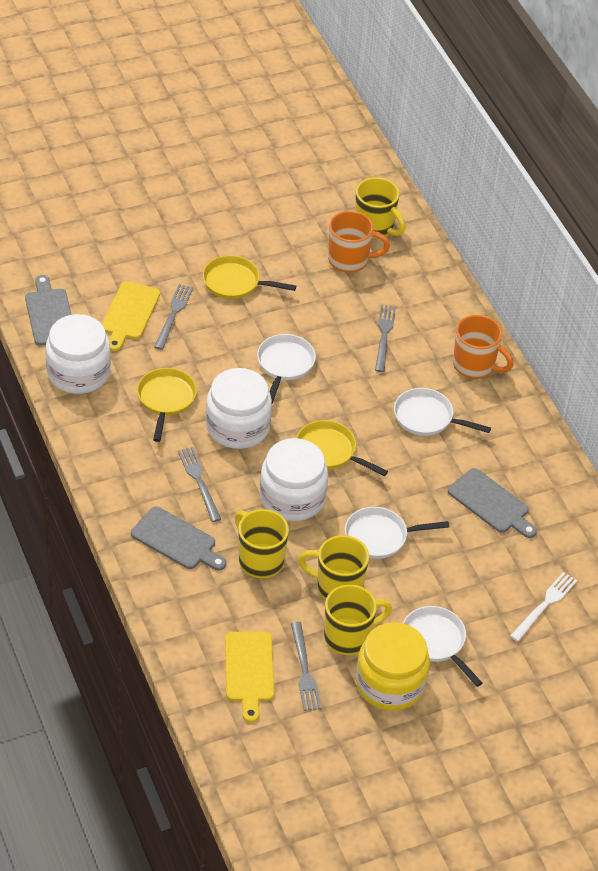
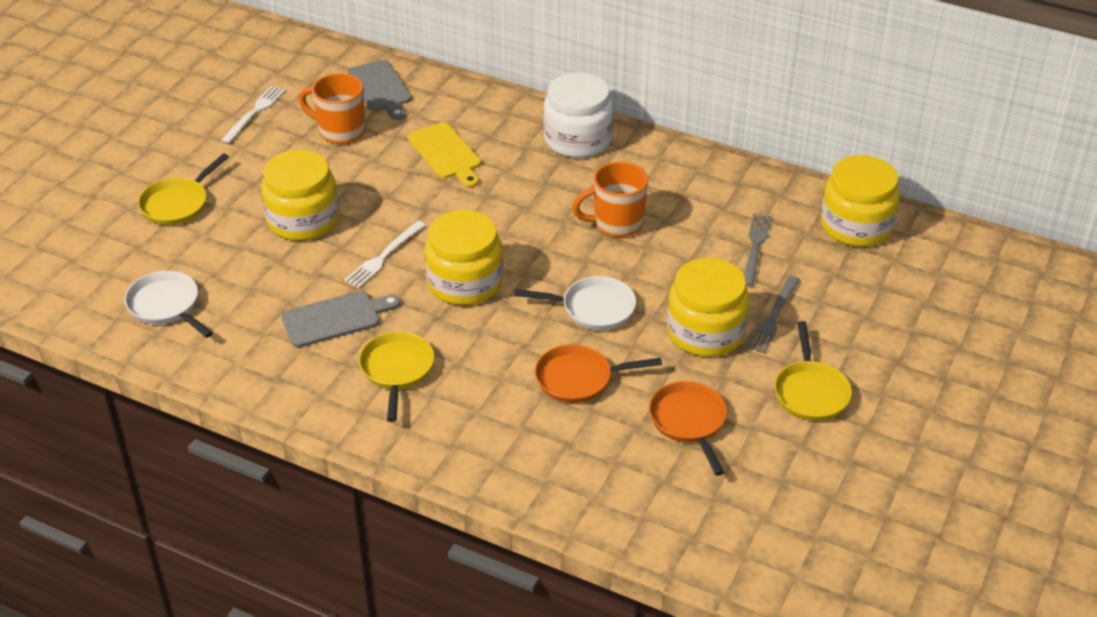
grey cutting board: [25,275,72,345] [131,506,226,570] [448,468,537,538] = 3 -> [281,291,400,347] [348,60,411,120] = 2
grey fork: [154,284,193,350] [178,447,221,522] [291,622,321,711] [375,305,396,372] = 4 -> [744,214,771,287] [746,276,800,353] = 2
orange pan: none = 0 -> [535,344,662,403] [649,381,727,476] = 2
white fork: [510,572,577,642] = 1 -> [221,86,286,143] [345,221,425,288] = 2
white jar: [46,314,111,394] [206,368,272,449] [260,438,328,521] = 3 -> [543,72,613,158] = 1
white pan: [257,334,316,403] [345,507,449,559] [394,388,491,436] [403,606,482,687] = 4 -> [125,271,213,338] [515,276,636,330] = 2
yellow cutting board: [102,281,160,351] [225,632,274,723] = 2 -> [408,122,481,187] = 1
yellow jar: [356,622,430,711] = 1 -> [261,150,339,241] [425,210,503,305] [667,258,749,357] [821,155,900,247] = 4
yellow mug: [235,509,289,578] [298,535,369,600] [324,584,392,655] [355,177,406,238] = 4 -> none = 0

